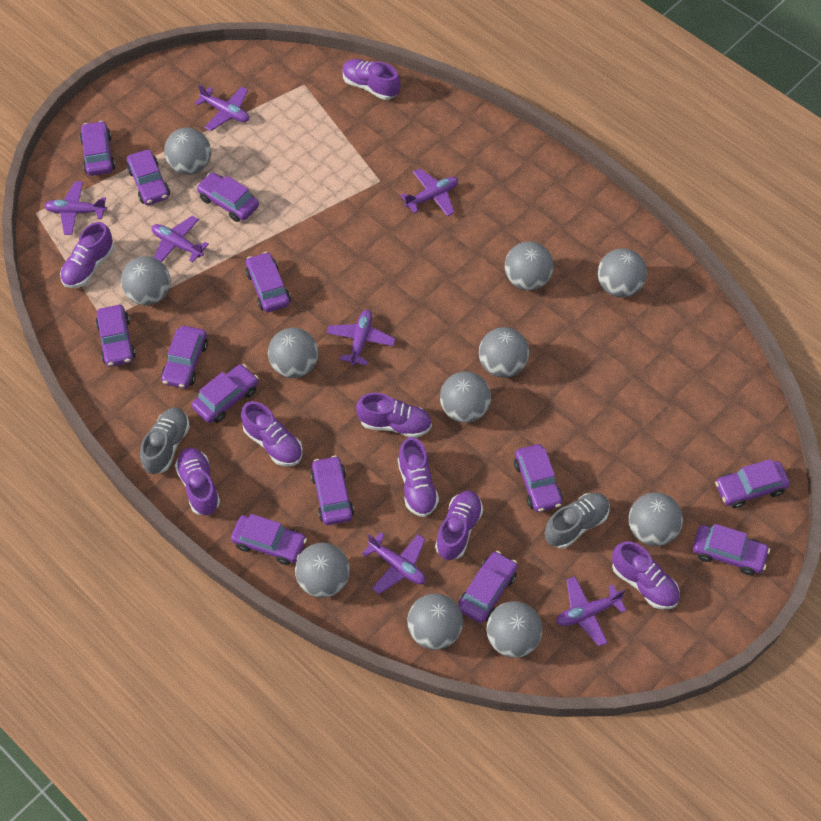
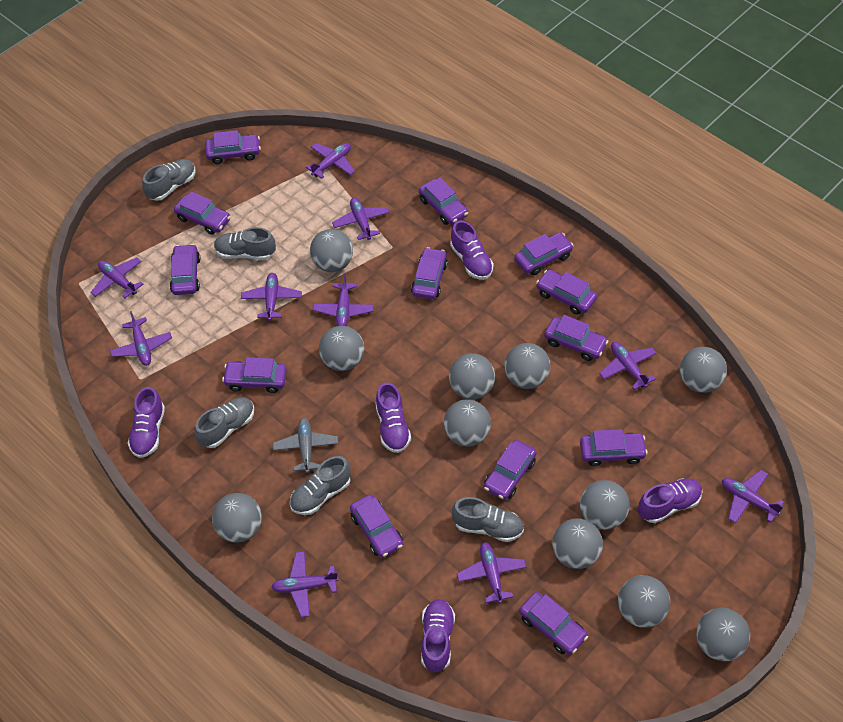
grey plane: none = 0 -> [273,418,338,473] = 1
grey shoe: [140,407,190,474] [545,493,610,548] = 2 -> [142,159,196,201] [194,397,254,448] [214,227,276,260] [290,456,351,515] [452,497,524,542] = 5
purple plane: [44,181,107,235] [152,216,209,263] [195,85,249,131] [327,310,395,366] [362,532,426,594] [400,168,458,217] [556,576,627,646] = 7 -> [90,257,143,298] [110,311,172,366] [241,273,302,321] [271,551,339,617] [306,143,355,179] [313,274,374,326] [332,198,390,240] [457,542,526,604] [599,342,657,390] [722,470,784,523] = 10
purple shoe: [60,222,114,288] [175,448,220,515] [241,401,303,466] [342,59,400,100] [356,393,432,438] [398,437,439,517] [435,491,483,560] [612,541,680,609] = 8 -> [128,387,165,458] [376,382,411,453] [421,599,455,673] [450,220,494,280] [638,478,703,523] = 5

